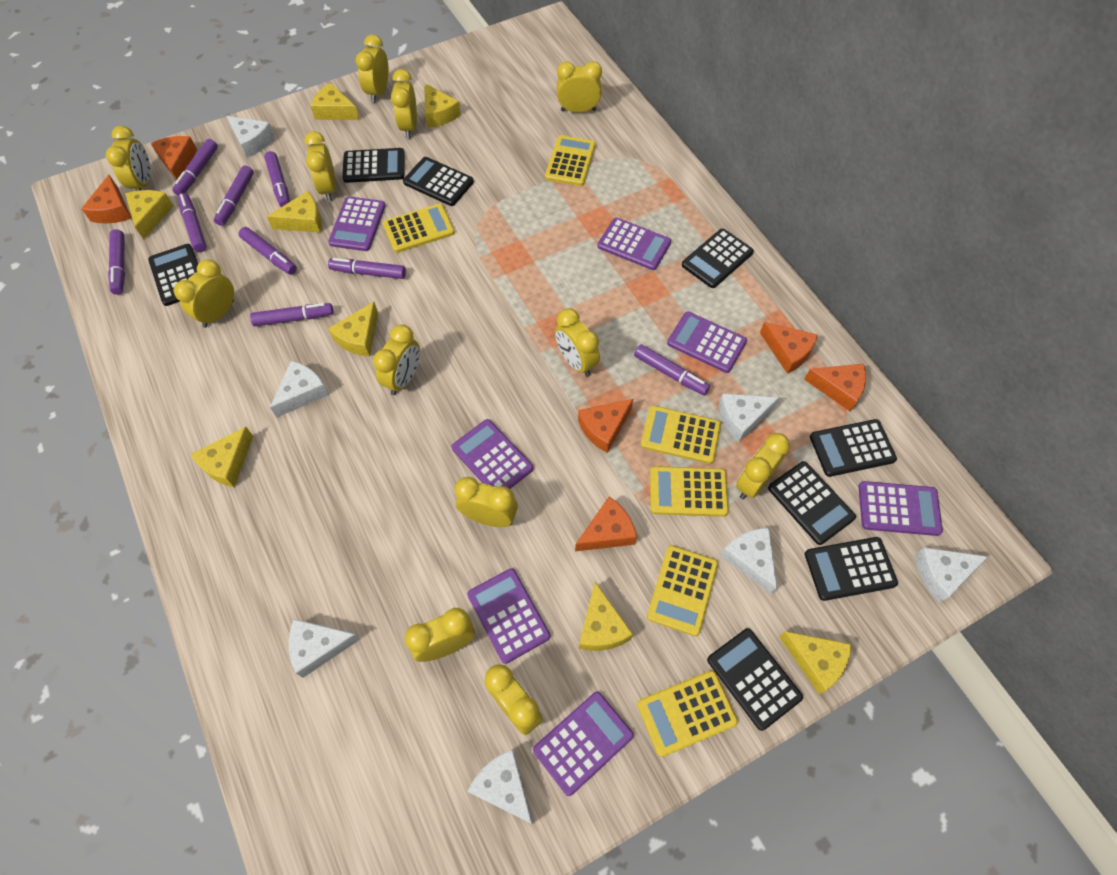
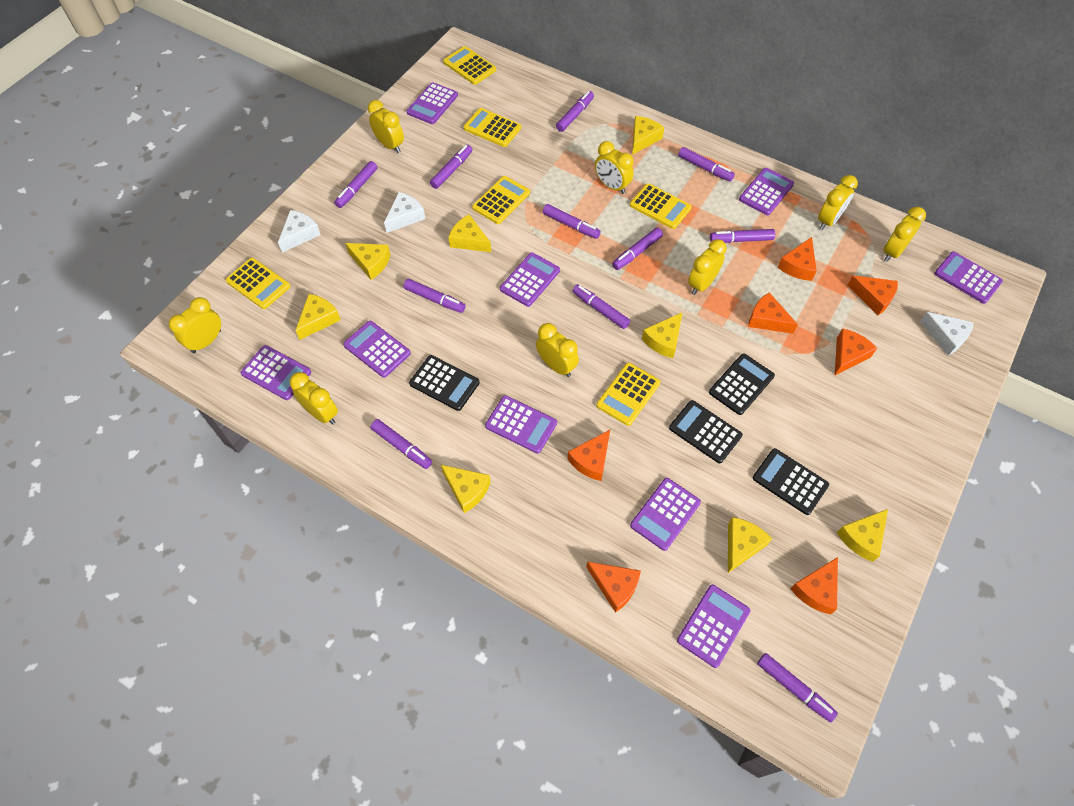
black calculator: [148,244,198,306] [342,148,405,183] [403,157,474,206] [682,228,754,288] [707,628,803,731] [768,461,856,545] [805,537,898,601] [810,419,897,477] = 8 -> [409,355,480,411] [669,400,742,463] [709,353,775,415] [753,448,829,515] = 4
orange cheese: [81,175,132,224] [151,136,197,180] [575,497,637,551] [578,399,633,453] [760,322,818,374] [804,364,866,411] = 6 -> [567,430,610,481] [586,561,641,613] [748,292,798,334] [778,237,817,281] [790,557,838,615] [835,328,877,375] [847,276,898,315] = 7
purple calculator: [328,196,385,251] [452,419,534,489] [467,568,550,664] [533,692,634,796] [598,218,671,270] [667,311,747,373] [858,481,943,536] = 7 -> [240,345,311,400] [343,321,411,378] [407,82,458,124] [485,395,557,454] [500,252,560,307] [630,478,701,551] [677,585,750,668] [739,168,794,215] [934,251,1003,304] = 9
purple marker: [108,229,125,295] [173,139,218,196] [178,193,207,252] [214,165,254,226] [239,227,297,275] [250,303,333,326] [264,151,290,207] [328,258,406,279] [634,344,710,395] = 9 -> [334,161,377,208] [371,419,432,469] [404,279,466,313] [430,145,473,189] [543,204,601,239] [556,91,594,132] [573,284,630,329] [612,228,663,270] [678,147,735,182] [710,229,775,243] [757,653,838,722] = 11
white cheese: [226,116,275,158] [270,361,329,418] [289,619,361,678] [467,749,533,824] [719,393,780,442] [720,528,777,594] [915,547,988,603] = 7 -> [278,210,321,253] [384,192,425,233] [920,312,974,356] = 3
yellow clock: [106,126,151,191] [174,259,234,328] [304,131,336,201] [356,34,389,103] [373,324,420,395] [391,69,417,138] [405,608,475,662] [454,477,518,527] [484,665,543,735] [555,308,600,377] [557,61,602,113] [736,433,790,499] = 12 -> [168,297,221,353] [290,372,338,425] [368,100,404,153] [536,323,579,377] [595,141,634,194] [688,239,727,295] [818,175,858,230] [883,207,926,262] = 8

